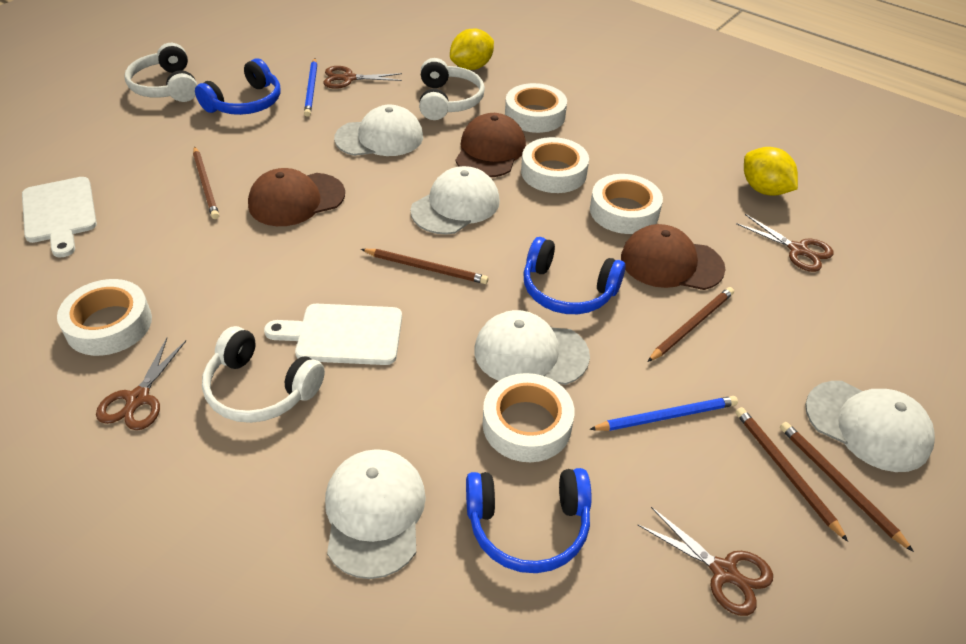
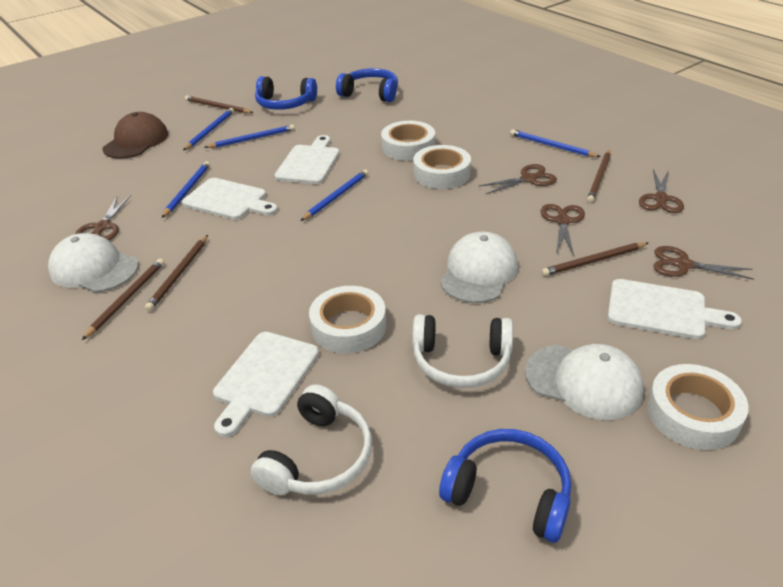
blue pencil: [304,58,317,117] [589,396,738,431] = 2 -> [162,161,210,218] [183,108,234,150] [204,124,295,148] [300,169,368,221] [510,129,601,157] = 5
brown cap: [248,168,345,226] [455,113,526,177] [621,224,725,290] = 3 -> [103,112,168,159] = 1
brown scissors: [96,338,186,430] [323,66,402,89] [638,507,773,616] [736,214,833,272] = 4 -> [75,195,131,240] [478,164,557,194] [541,204,585,256] [639,169,684,213] [653,246,754,280] = 5
white cap: [325,449,426,579] [334,105,423,156] [411,166,500,235] [474,310,590,385] [805,381,935,472] = 5 -> [48,233,139,293] [440,232,518,303] [525,344,644,420] = 3
white cutting board: [22,177,97,258] [264,304,402,365] = 2 -> [182,178,278,220] [213,332,319,437] [274,135,340,184] [607,279,742,339] = 4
white headphones: [125,43,197,102] [202,326,325,423] [419,58,485,120] = 3 -> [251,385,372,496] [412,314,513,388] = 2
white tape: [57,279,152,356] [483,373,575,462] [505,83,567,133] [521,137,589,193] [590,174,663,234] = 5 -> [309,286,386,353] [381,121,435,161] [413,145,471,189] [647,364,748,450] = 4
yellow lemon: [450,28,494,70] [744,147,798,196] = 2 -> none = 0

